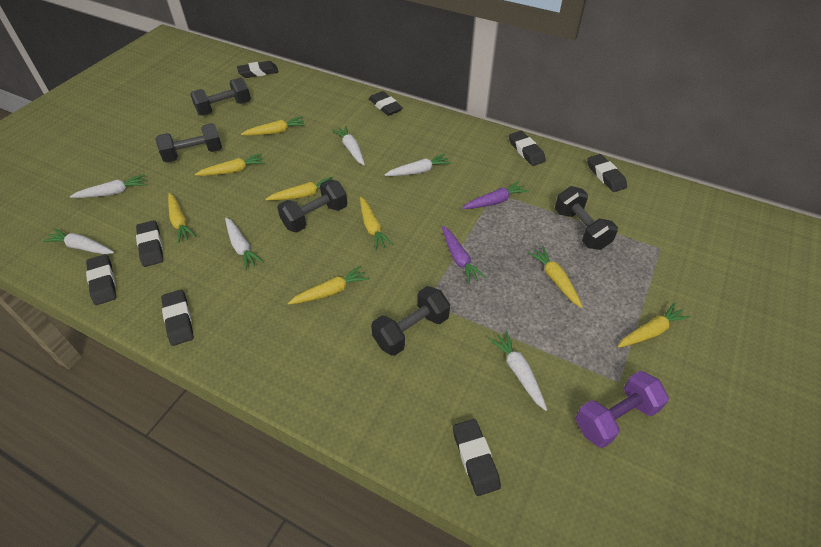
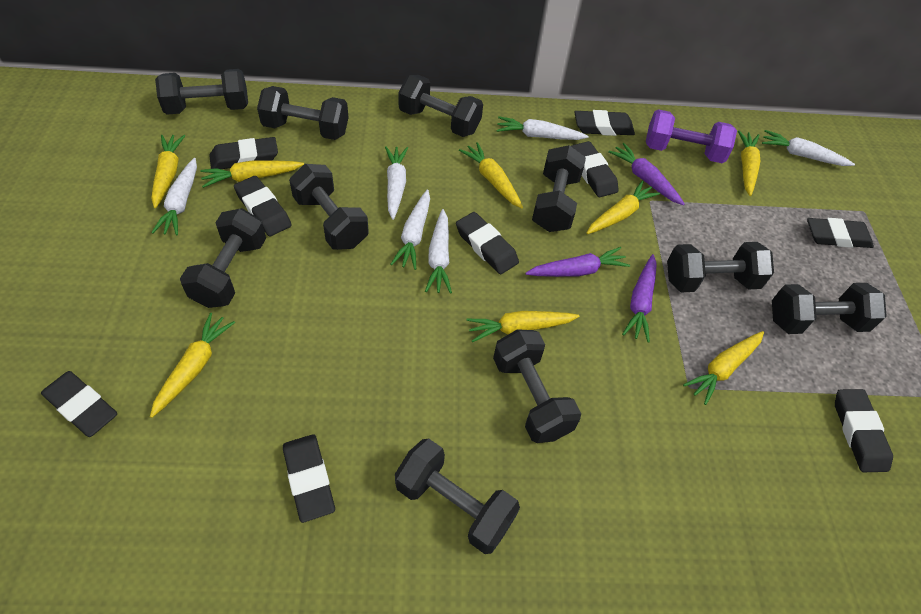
black dumbbell: [155,123,222,163] [190,77,251,116] [277,179,347,233] [371,286,450,356] [555,186,618,250] = 5 -> [155,69,248,114] [180,208,266,308] [257,86,349,140] [289,164,369,250] [395,438,520,554] [398,75,483,137] [493,329,581,443] [532,145,586,232] [667,242,774,293] [772,283,886,334] = 10
black eraser: [86,254,116,305] [136,220,163,267] [161,290,194,346] [237,61,279,78] [369,91,403,116] [453,419,501,496] [509,131,546,166] [587,154,627,192] = 8 -> [41,371,117,437] [209,137,278,169] [234,176,292,236] [283,434,335,523] [456,212,519,274] [571,141,619,197] [575,110,635,136] [807,218,874,248] [835,389,893,472] = 9
purple carrot: [442,226,486,284] [462,181,529,209] = 2 -> [525,247,630,277] [608,143,685,205] [622,254,657,343] = 3

